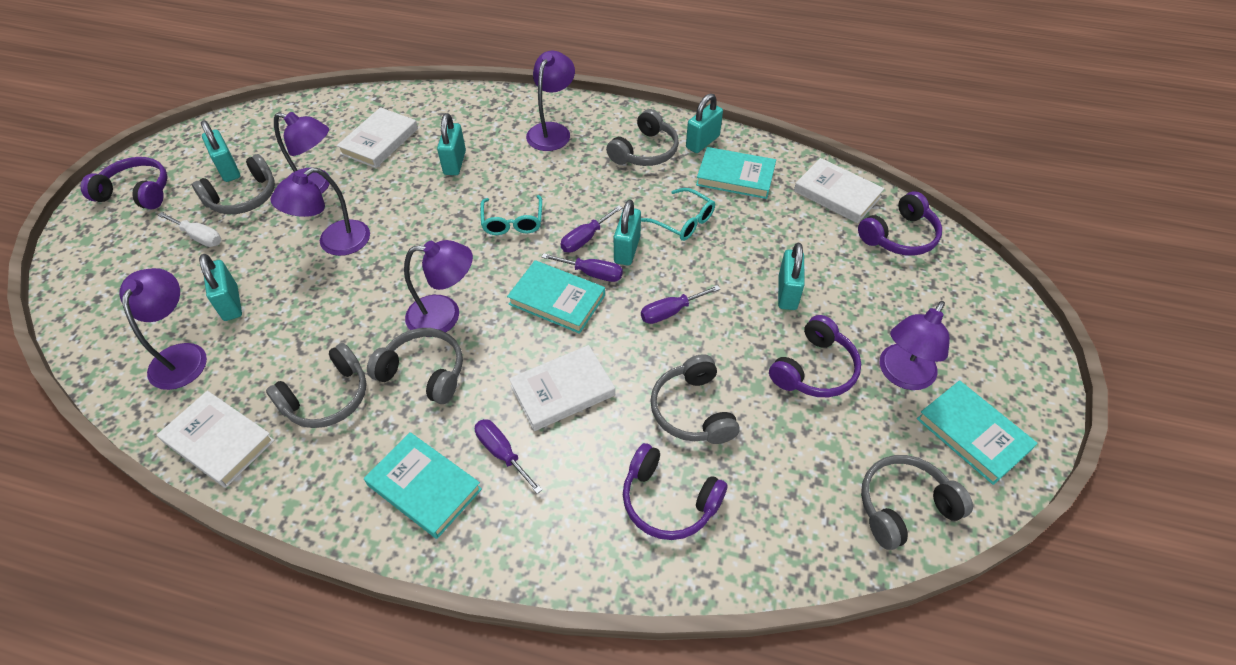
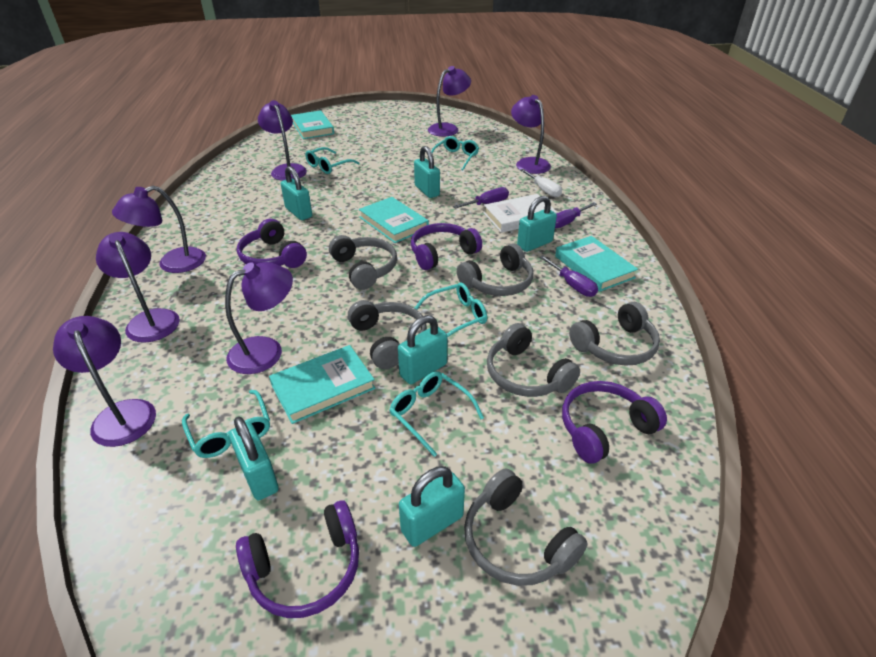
purple lamp: [120,268,207,390] [270,168,370,256] [274,112,330,194] [404,240,473,332] [526,51,575,151] [880,301,950,390] = 6 -> [53,316,156,447] [96,232,180,343] [112,186,206,273] [225,262,293,374] [258,100,307,181] [428,66,471,137] [511,95,551,174] = 7
purple screwdriver: [475,419,543,494] [541,253,623,282] [560,205,622,252] [641,285,720,324] = 4 -> [453,187,509,208] [539,255,598,297] [555,202,597,228] = 3
turquoise glasses: [480,195,542,235] [641,188,715,241] = 2 -> [182,390,270,458] [305,147,360,174] [389,371,484,457] [415,282,487,337] [431,136,479,171] = 5
white book: [157,391,275,488] [337,107,418,168] [509,345,615,431] [794,158,884,223] = 4 -> [484,194,557,233] = 1

